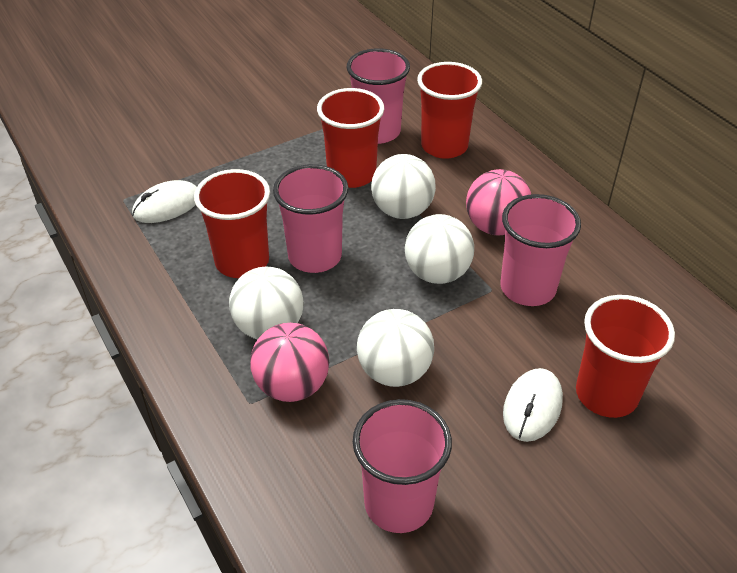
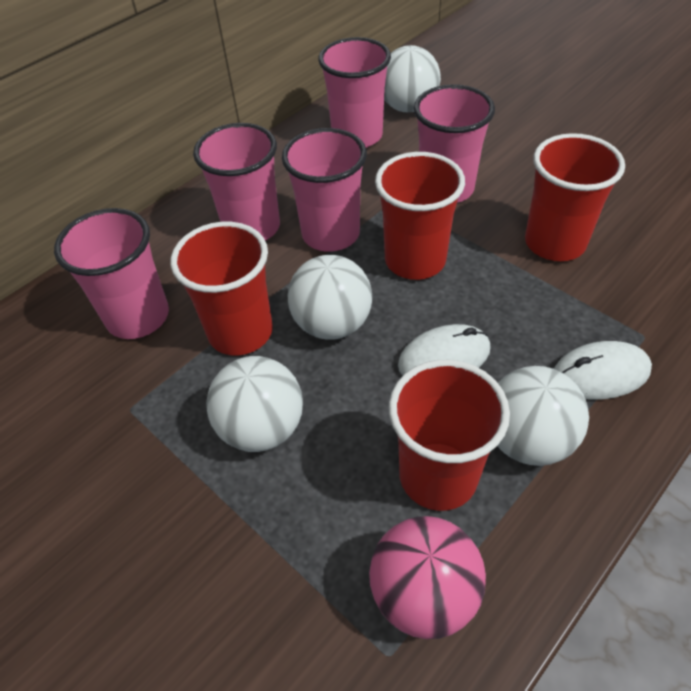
pink ball: [250,323,329,402] [466,169,531,235] = 2 -> [369,516,486,639] = 1
pink cup: [273,164,348,273] [347,48,410,144] [353,399,452,533] [501,194,581,306] = 4 -> [54,208,169,339] [193,123,280,241] [282,128,367,252] [318,37,391,148] [414,84,495,203] = 5

